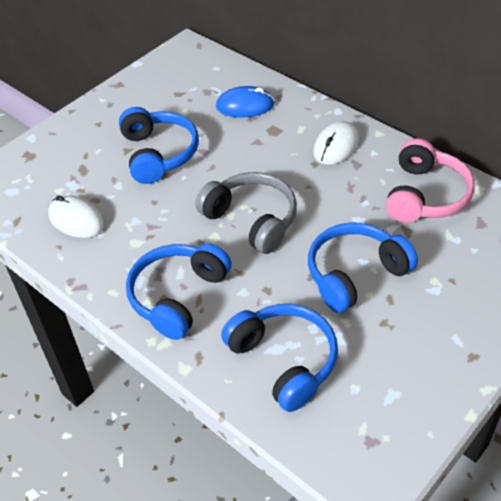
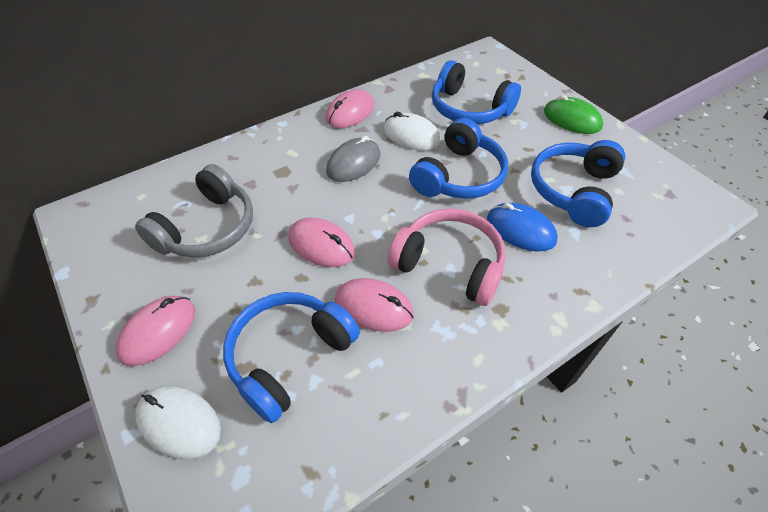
green mouse: none = 0 -> [544,95,603,134] = 1
grey mouse: none = 0 -> [326,136,380,182] = 1
pink mouse: none = 0 -> [115,296,195,366] [288,218,355,267] [325,89,374,128] [335,278,414,332] = 4

